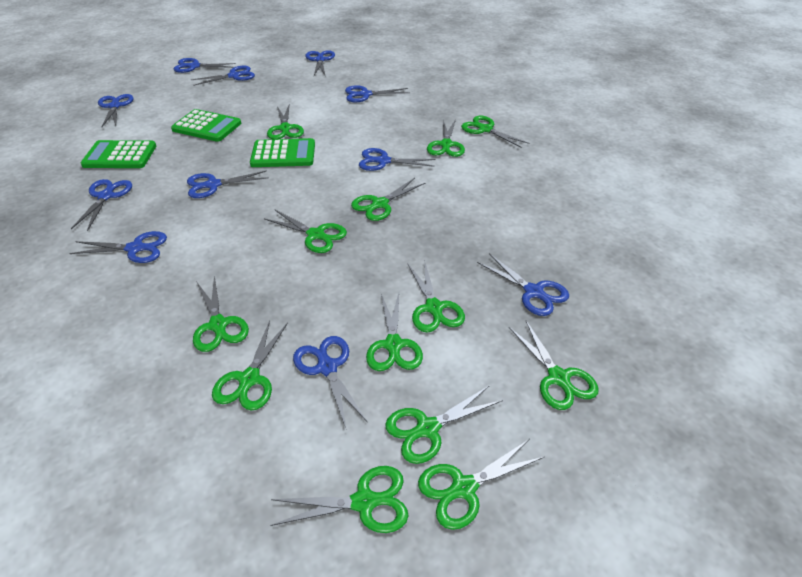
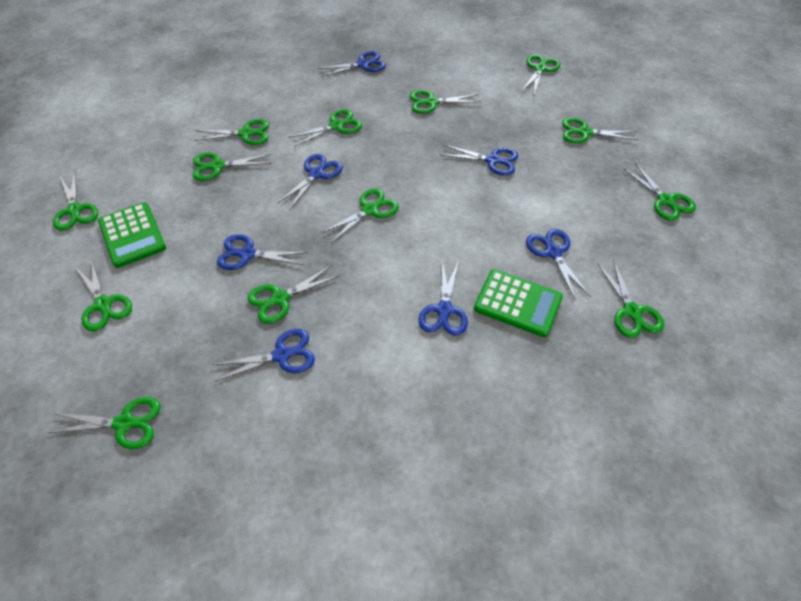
blue scissors: [69,231,167,263] [71,179,132,231] [98,94,134,127] [174,58,236,73] [187,171,269,198] [191,66,255,86] [293,336,367,428] [305,50,335,75] [345,85,410,102] [359,148,436,171] [477,253,569,316] = 11 -> [212,329,315,382] [217,234,308,270] [277,154,343,209] [318,51,386,77] [418,260,468,336] [440,145,518,176] [526,229,590,300] = 7
green calculator: [81,140,156,168] [171,109,241,142] [250,138,315,167] = 3 -> [98,202,166,268] [474,269,563,337] = 2

